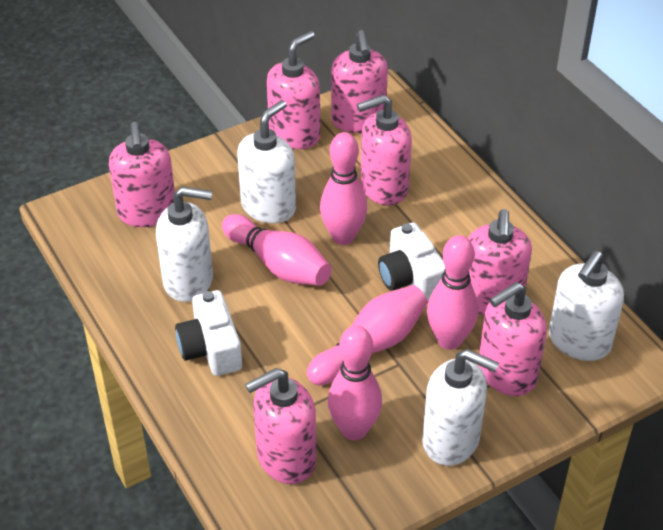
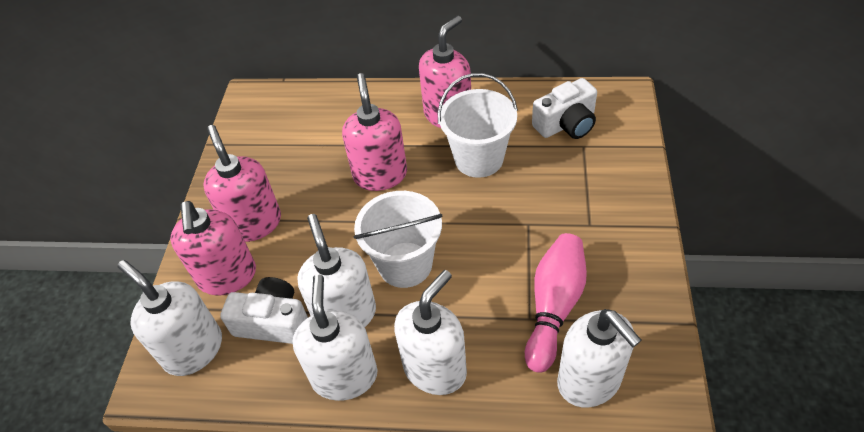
pink bowling pin: [222,214,332,286] [307,285,427,386] [320,132,367,245] [328,325,382,440] [427,235,478,350] = 5 -> [525,233,587,373] = 1
pink soap dispenser: [109,122,175,227] [245,368,316,484] [267,31,320,149] [331,30,388,133] [357,95,412,205] [468,209,532,315] [478,282,547,396] = 7 -> [170,201,256,296] [203,125,281,242] [342,73,407,191] [419,16,471,128] = 4
white bucket: none = 0 -> [354,191,442,288] [438,73,518,178] = 2
white soap dispenser: [156,187,213,302] [237,100,296,223] [422,349,499,466] [549,251,624,361] = 4 -> [118,260,222,376] [293,274,377,401] [297,214,376,327] [394,270,467,395] [557,309,642,408] = 5

